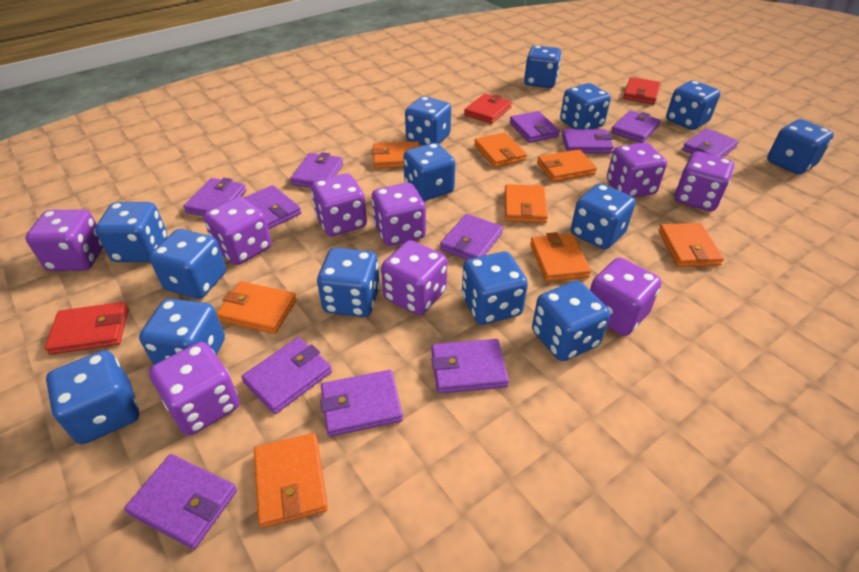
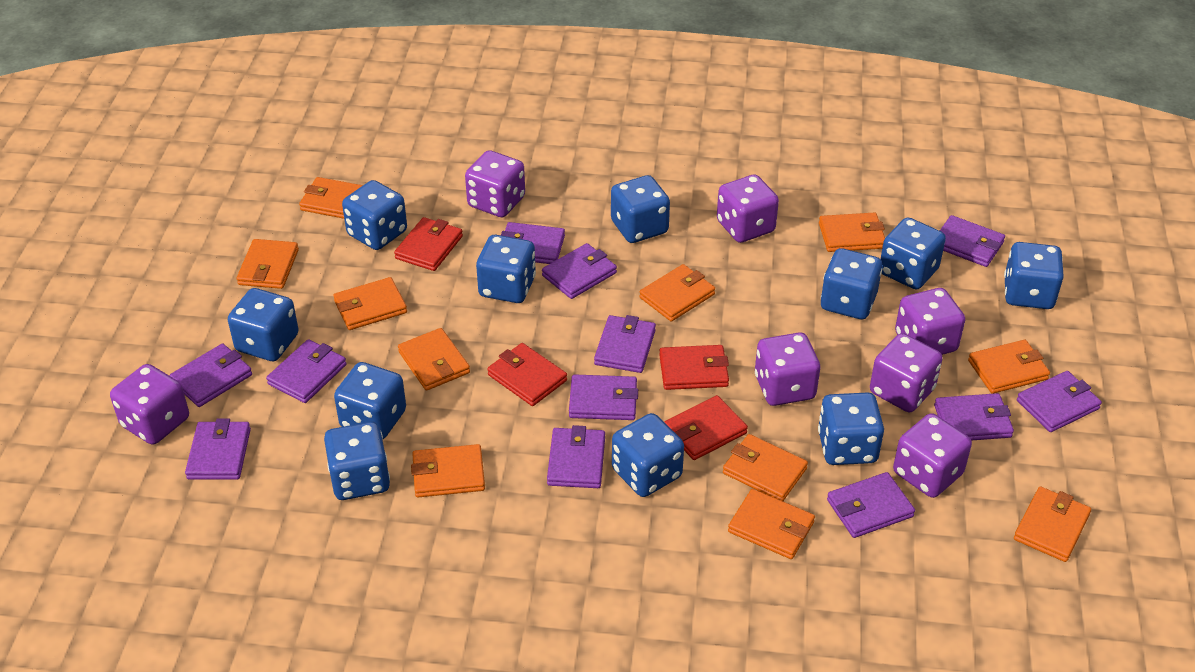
blue dice: [46,350,139,444] [95,202,167,262] [139,299,225,365] [149,229,226,299] [317,248,380,317] [403,143,455,201] [405,96,451,145] [462,251,528,325] [524,46,562,88] [532,281,610,361] [560,83,611,129] [571,183,635,250] [666,80,721,130] [767,119,834,175] = 14 -> [228,288,299,361] [324,422,390,500] [334,362,406,439] [342,180,407,250] [476,235,536,303] [611,175,670,243] [612,413,684,497] [818,392,884,465] [821,248,882,319] [881,217,946,289] [1004,242,1064,309] = 11
orange wallet: [216,281,297,334] [254,433,328,528] [372,141,420,169] [474,132,527,168] [505,184,548,223] [530,232,591,282] [537,149,597,182] [658,223,724,267] = 8 -> [237,239,299,289] [299,177,363,219] [333,277,407,330] [398,328,470,391] [411,444,485,497] [639,264,715,321] [723,434,808,501] [728,489,815,559] [819,212,885,252] [968,340,1050,394] [1014,486,1091,562] = 11
purple dice: [25,209,103,271] [149,342,240,435] [203,197,272,265] [311,174,367,236] [372,183,426,246] [381,240,447,315] [590,257,662,336] [607,142,667,198] [675,152,734,211] = 9 -> [110,364,189,445] [465,150,525,217] [717,175,779,243] [755,332,820,406] [870,333,943,412] [893,413,972,498] [895,288,965,355] = 7
red wallet: [44,302,129,355] [464,94,512,124] [623,77,661,104] = 3 -> [394,217,463,271] [487,343,567,406] [659,345,729,390] [665,395,748,460] = 4

